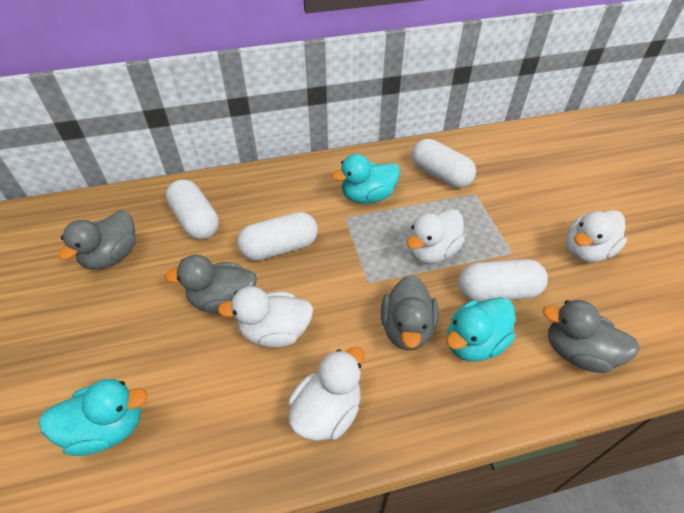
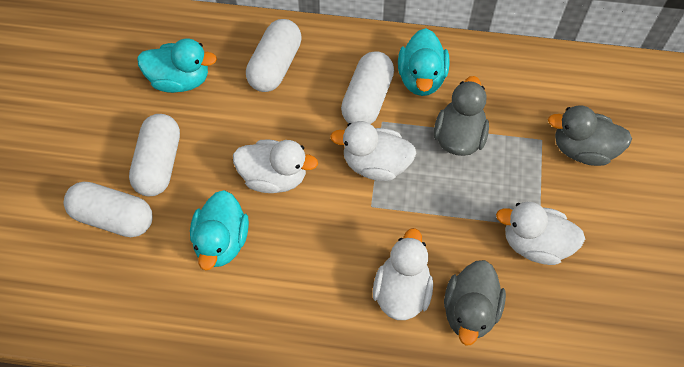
grey duck: [58,210,136,270] [165,255,257,314] [381,275,439,351] [542,300,640,373] = 4 -> [434,76,489,156] [444,260,506,345] [548,105,632,166] = 3

